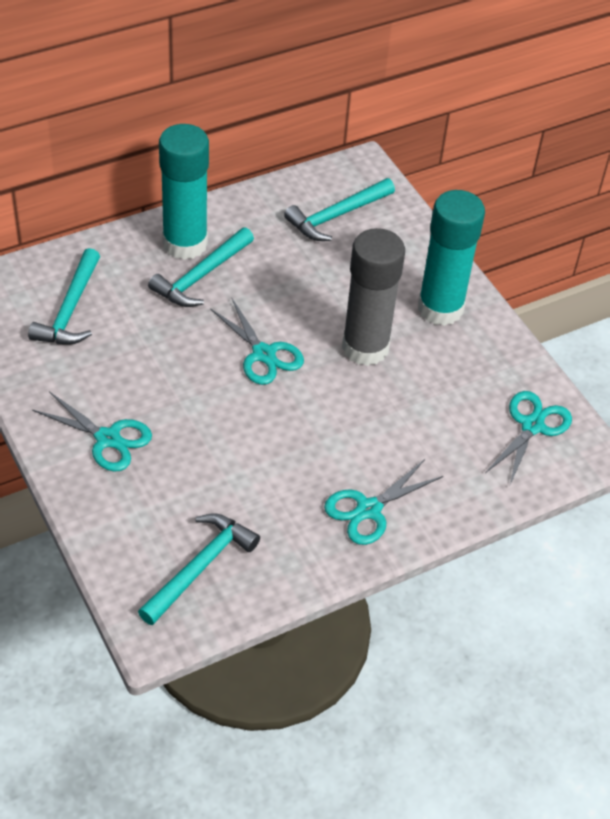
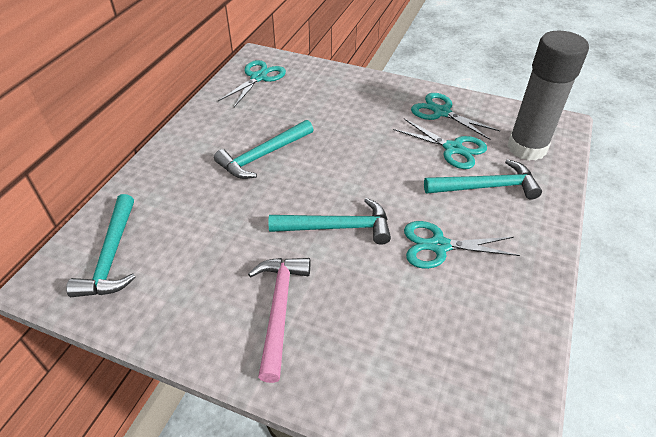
pink hammer: none = 0 -> [248,258,310,383] = 1
turquoise glue stick: [159,124,209,260] [418,190,485,326] = 2 -> none = 0

